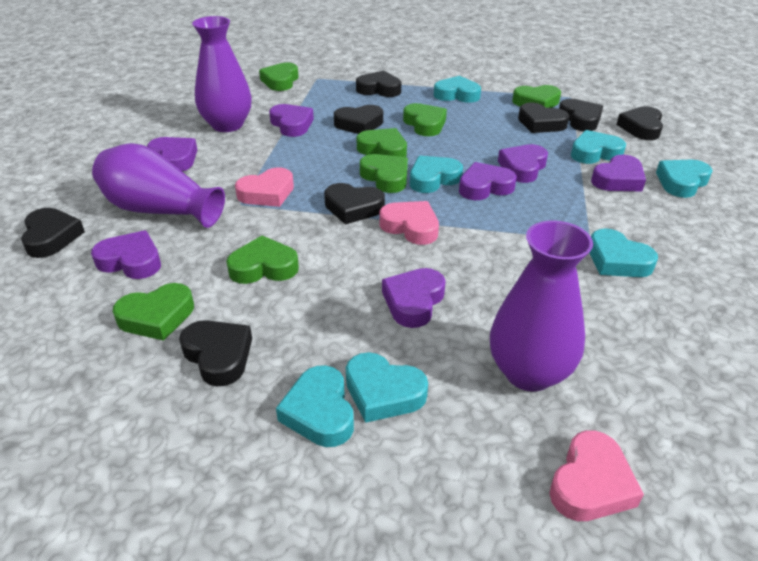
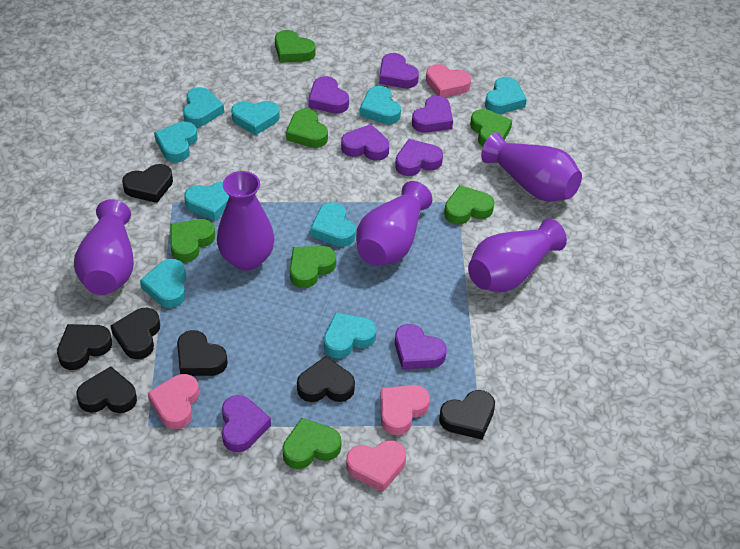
black heart: [21,208,85,258] [179,320,252,386] [324,183,385,225] [334,105,383,134] [356,71,401,97] [518,103,569,133] [559,99,603,131] [617,106,663,140] = 8 -> [57,324,112,370] [76,366,137,413] [110,308,160,359] [122,164,173,203] [177,330,228,376] [297,356,355,402] [439,390,495,440] = 7
pink heart: [235,167,294,207] [379,201,439,245] [549,430,644,521] = 3 -> [148,374,199,429] [346,440,406,492] [380,385,430,435] [426,64,471,98] = 4
purple vase: [92,143,225,228] [192,16,251,132] [490,220,593,391] = 3 -> [74,200,134,295] [217,171,275,271] [356,181,432,266] [468,218,567,292] [481,132,582,202] = 5
turquoise heart: [276,365,354,447] [346,352,428,423] [410,156,463,193] [434,76,481,103] [571,130,626,164] [589,228,658,277] [656,159,713,198] = 7 -> [140,259,186,308] [154,121,198,162] [183,87,224,127] [184,182,229,221] [231,101,280,135] [310,202,356,247] [324,313,376,358] [360,86,401,124] [485,77,527,114] = 9

